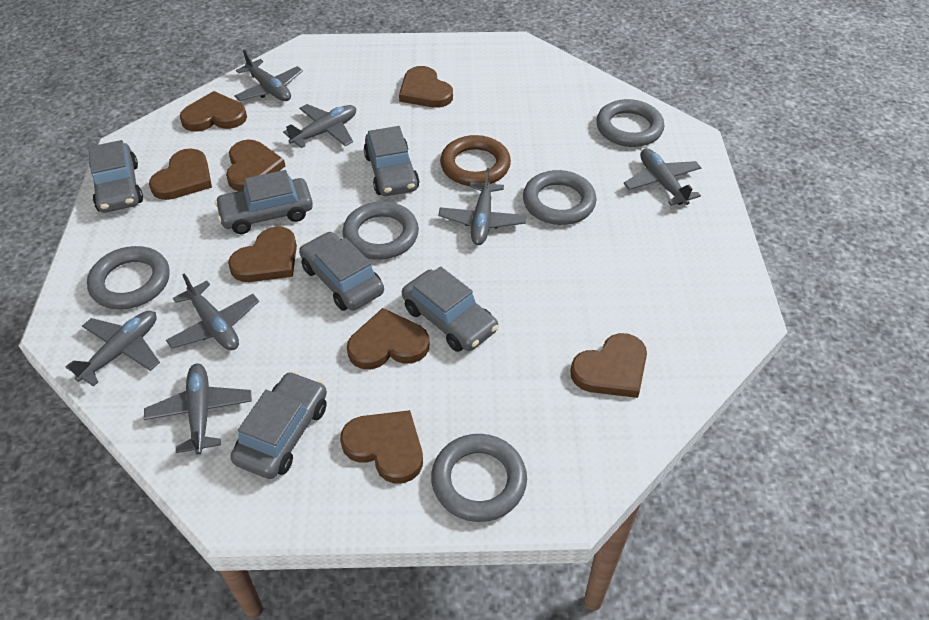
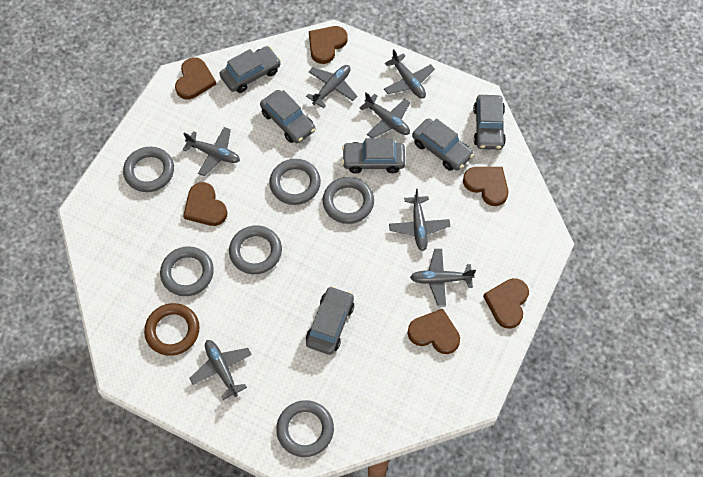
brown heart: [149,148,212,200] [180,91,247,132] [226,140,285,191] [228,226,297,282] [340,410,423,484] [347,308,429,369] [399,66,453,108] [570,333,647,398] = 8 -> [175,58,216,99] [183,182,228,226] [309,26,348,64] [408,309,460,354] [463,167,508,206] [483,278,529,329] = 6
grey ring: [87,246,170,310] [342,201,419,260] [431,434,527,522] [523,170,596,225] [596,99,664,147] = 5 -> [123,147,174,192] [160,246,214,296] [229,225,282,274] [269,159,321,205] [276,400,334,457] [323,177,374,224] = 6

